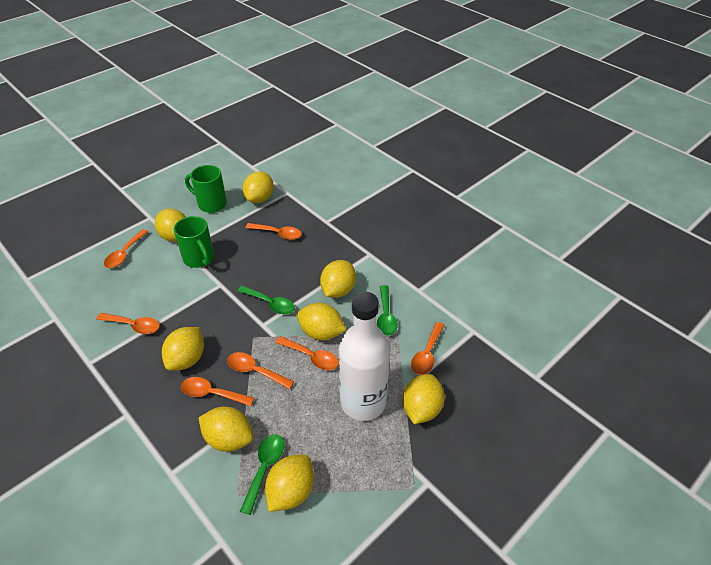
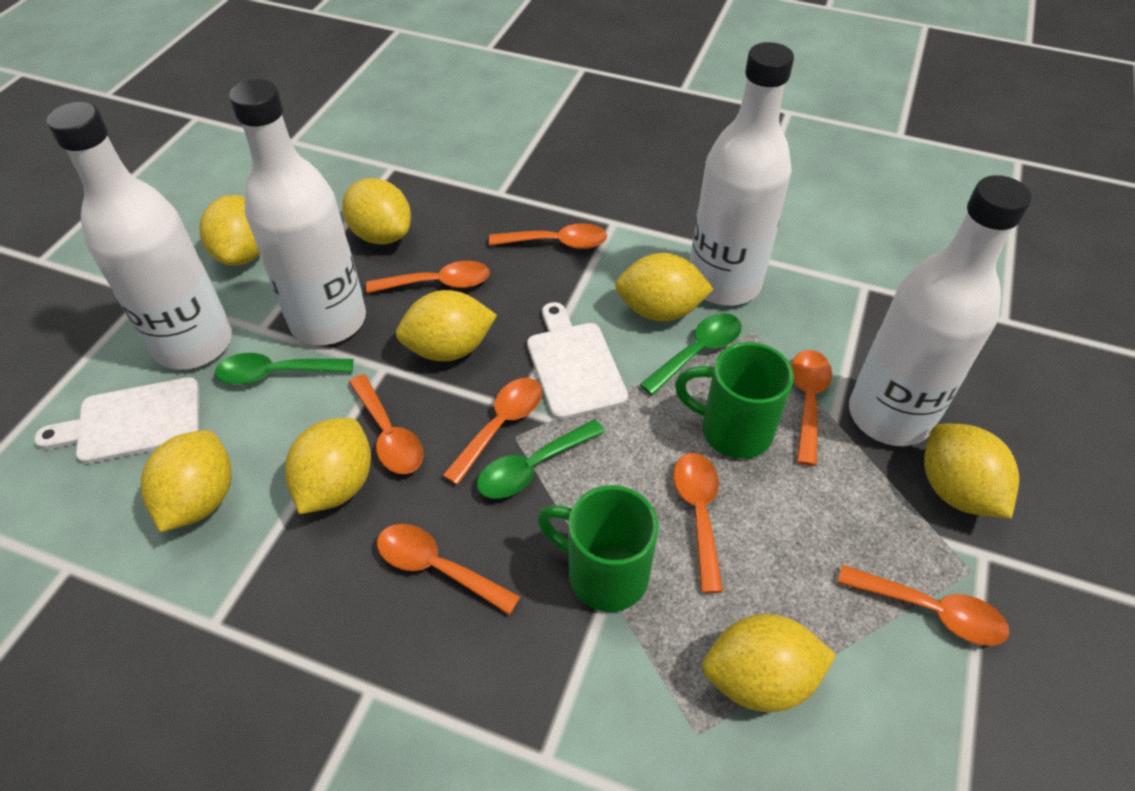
orange spoon: [96,313,160,334] [104,229,148,268] [181,377,254,406] [227,352,294,389] [245,223,302,240] [275,336,339,370] [411,322,445,375] = 7 -> [349,374,424,474] [366,261,490,293] [377,524,521,615] [442,378,542,485] [489,223,607,249] [674,453,723,593] [791,350,832,466] [837,565,1009,646] = 8
white bottle: [338,292,390,421] = 1 -> [47,102,232,370] [229,79,366,345] [690,42,794,306] [849,175,1032,446] = 4
white cutting board: none = 0 -> [34,377,199,464] [527,302,628,420] = 2

